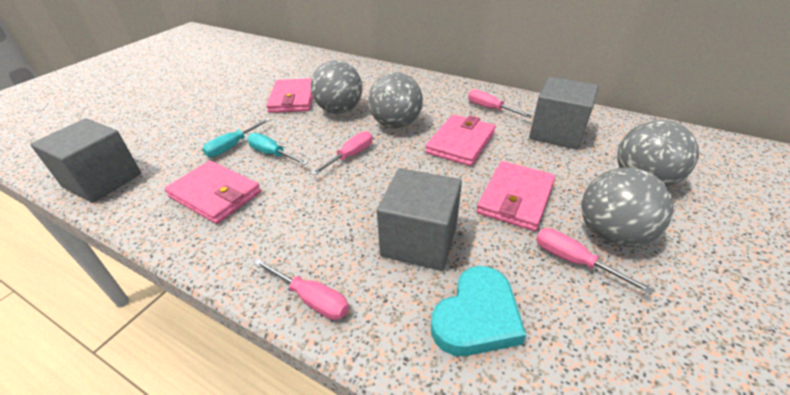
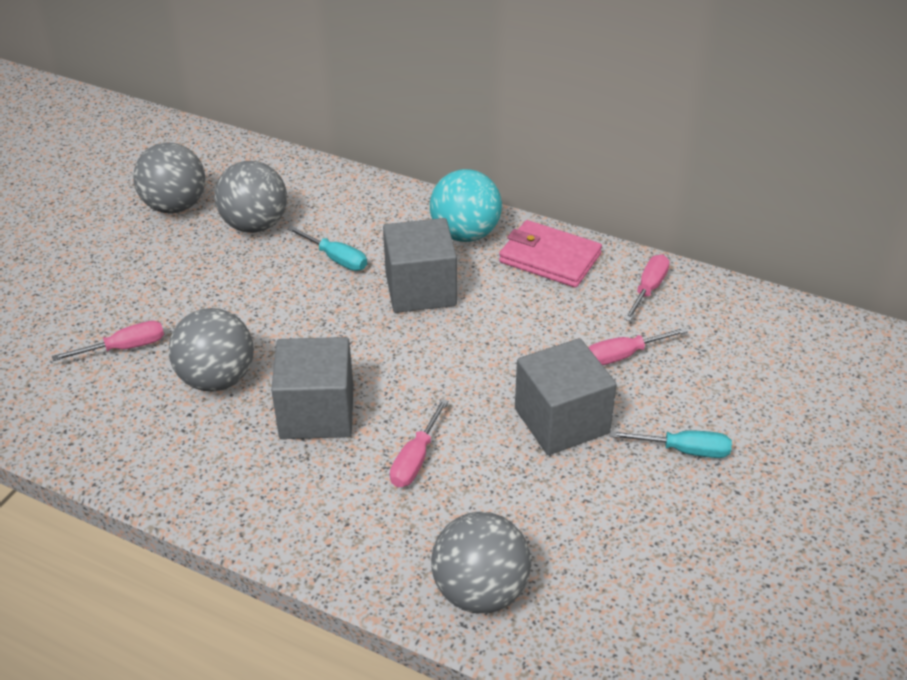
pink wallet: [164,161,261,224] [266,78,313,113] [425,115,496,166] [476,161,555,231] = 4 -> [499,220,602,288] = 1
turquoise ball: none = 0 -> [430,169,502,242] = 1
turquoise heart: [431,266,526,356] = 1 -> none = 0

